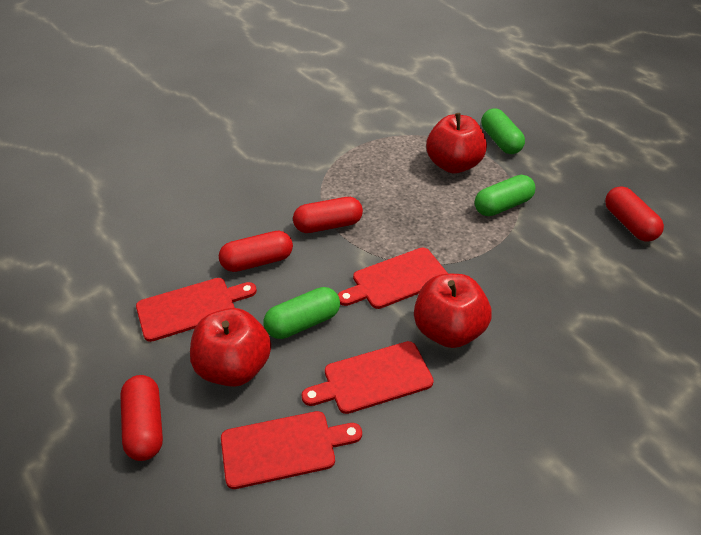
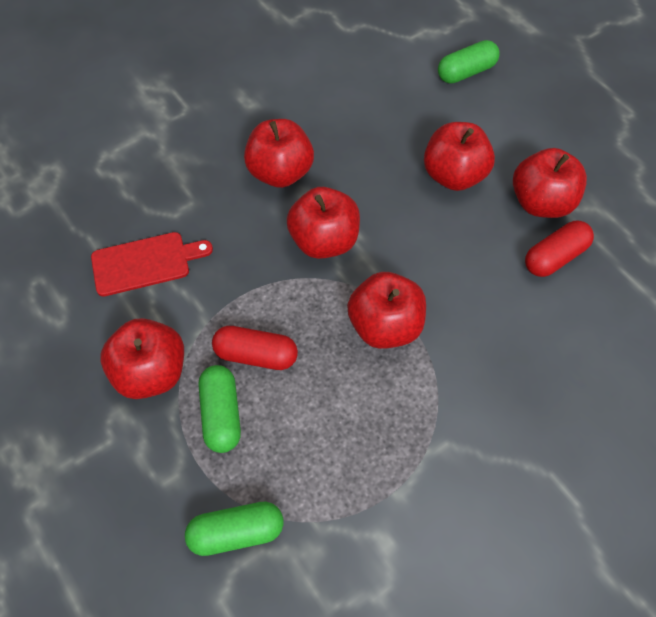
red apple: [190,308,271,387] [414,274,491,348] [426,113,487,173] = 3 -> [100,318,184,399] [244,119,314,188] [287,187,360,259] [347,272,426,349] [424,122,495,191] [513,148,587,218] = 6
red capsule: [120,375,163,461] [219,231,293,272] [293,197,363,233] [605,186,664,242] = 4 -> [212,326,298,370] [525,221,594,277] = 2
red cutting board: [136,278,257,342] [221,411,362,489] [301,341,434,414] [338,247,448,309] = 4 -> [91,232,213,296] = 1

